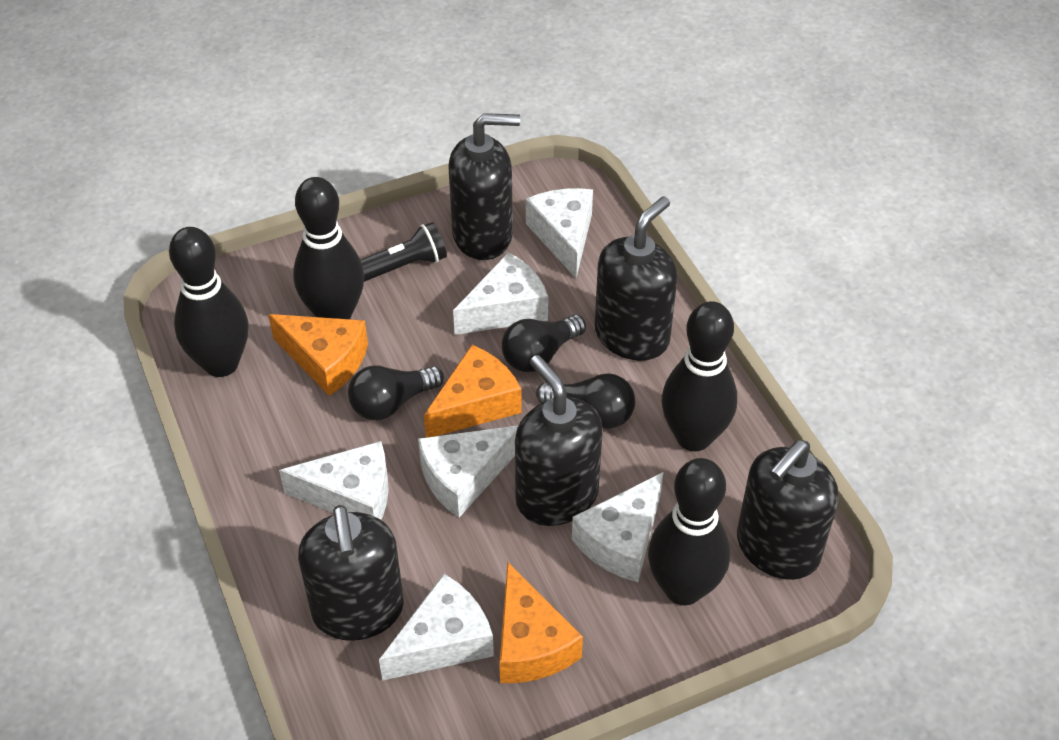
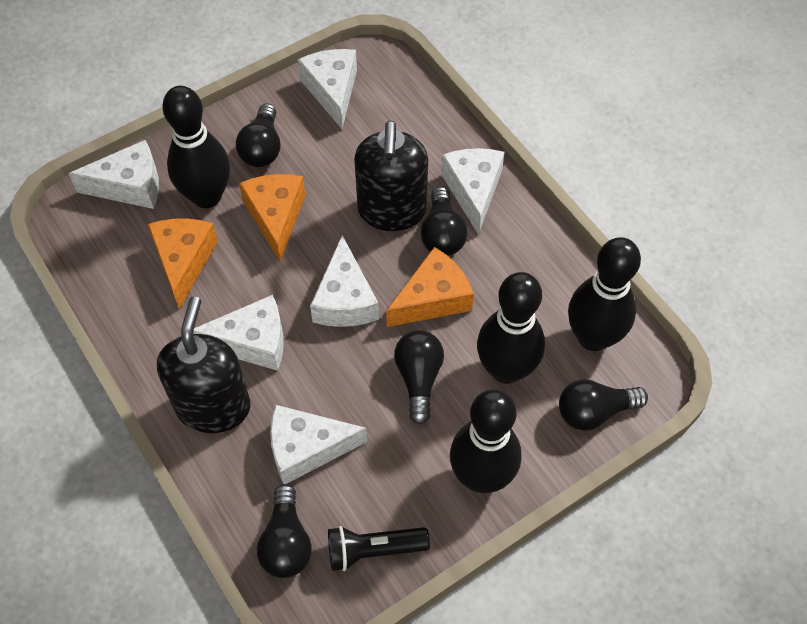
black light bulb: [348,366,444,420] [502,315,586,372] [536,373,635,429] = 3 -> [236,103,281,167] [257,484,312,578] [394,330,444,424] [421,186,468,256] [559,379,648,431] = 5
black soap dispenser: [298,505,404,641] [449,113,520,260] [515,355,603,526] [595,196,677,361] [737,440,839,580] = 5 -> [157,296,251,433] [354,121,428,231] = 2

